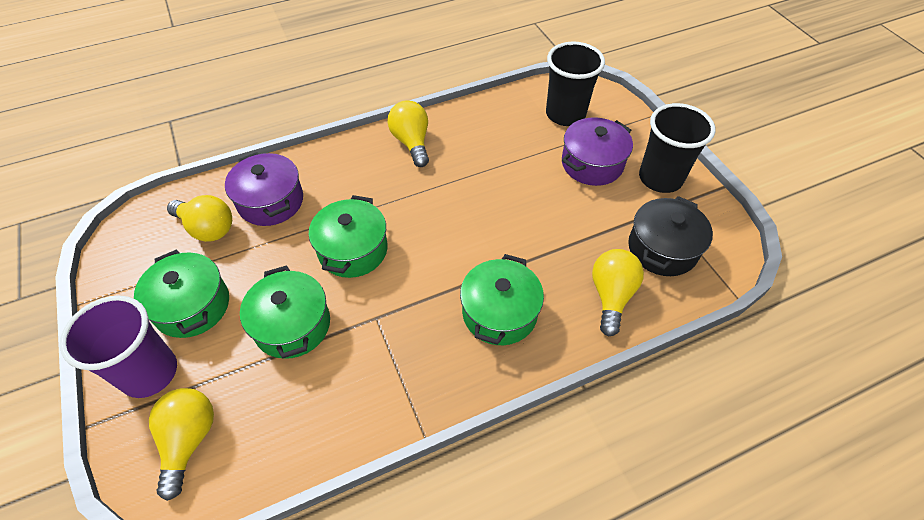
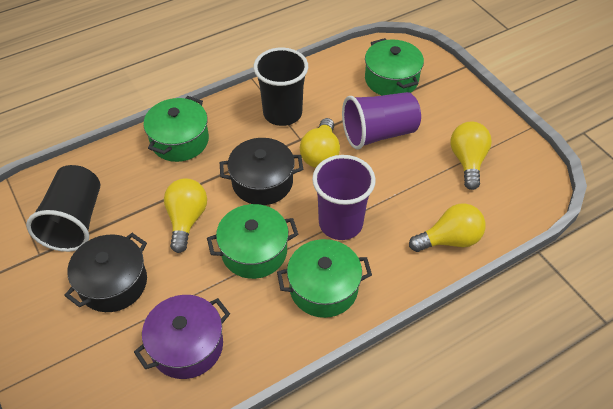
black pot: [628,196,713,276] = 1 -> [64,233,147,312] [220,138,303,205] = 2
purple cup: [60,295,177,398] = 1 -> [312,155,376,240] [342,92,421,150] = 2
purple pot: [225,152,303,226] [562,117,633,186] = 2 -> [134,295,230,379] = 1

